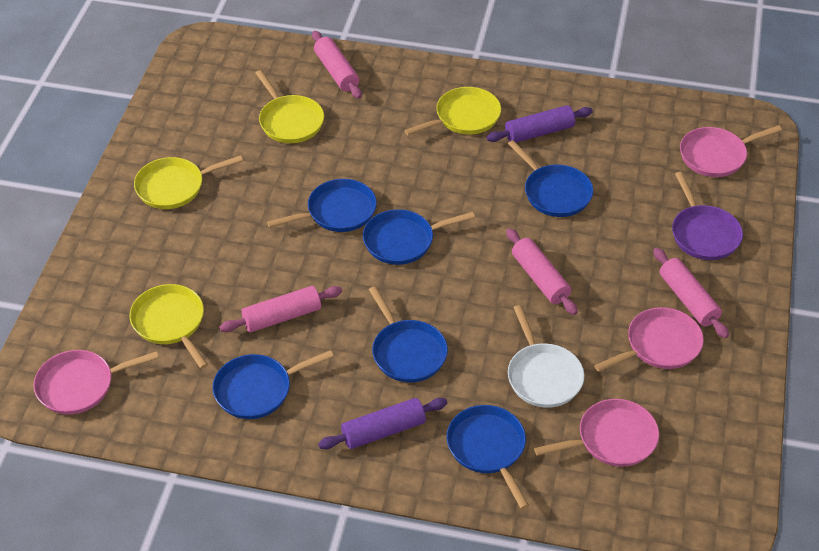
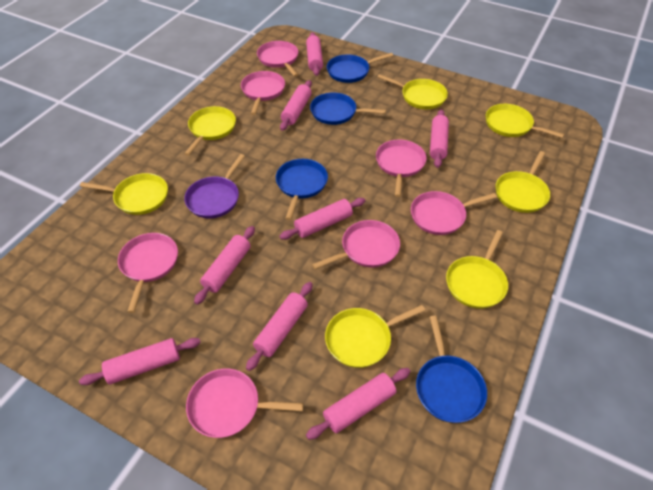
blue pan: [212,350,334,419] [267,179,377,232] [363,209,475,265] [369,286,448,382] [446,405,529,509] [508,140,594,217] = 6 -> [276,159,328,220] [310,92,386,125] [327,53,393,83] [416,316,487,423] = 4
pink pan: [33,350,159,415] [534,399,659,467] [594,307,704,372] [680,125,782,177] = 4 -> [118,233,178,313] [186,369,304,438] [241,71,285,115] [257,41,298,77] [312,220,400,269] [376,139,427,197] [411,191,497,235] = 7
pink rolling pin: [219,286,342,332] [312,31,362,99] [506,228,578,315] [653,248,729,338] = 4 -> [79,338,201,385] [194,226,255,305] [246,282,313,371] [279,198,366,240] [280,80,312,131] [306,32,323,76] [306,368,410,440] [430,109,449,168] = 8
purple rolling pin: [318,398,447,449] [487,105,593,143] = 2 -> none = 0
white pan: [508,305,584,408] = 1 -> none = 0
yellow pan: [130,284,208,369] [134,155,243,209] [256,70,324,143] [404,87,501,135] = 4 -> [80,173,168,215] [184,106,236,156] [325,305,425,368] [377,74,448,109] [446,230,508,309] [486,104,564,138] [495,151,550,213] = 7

